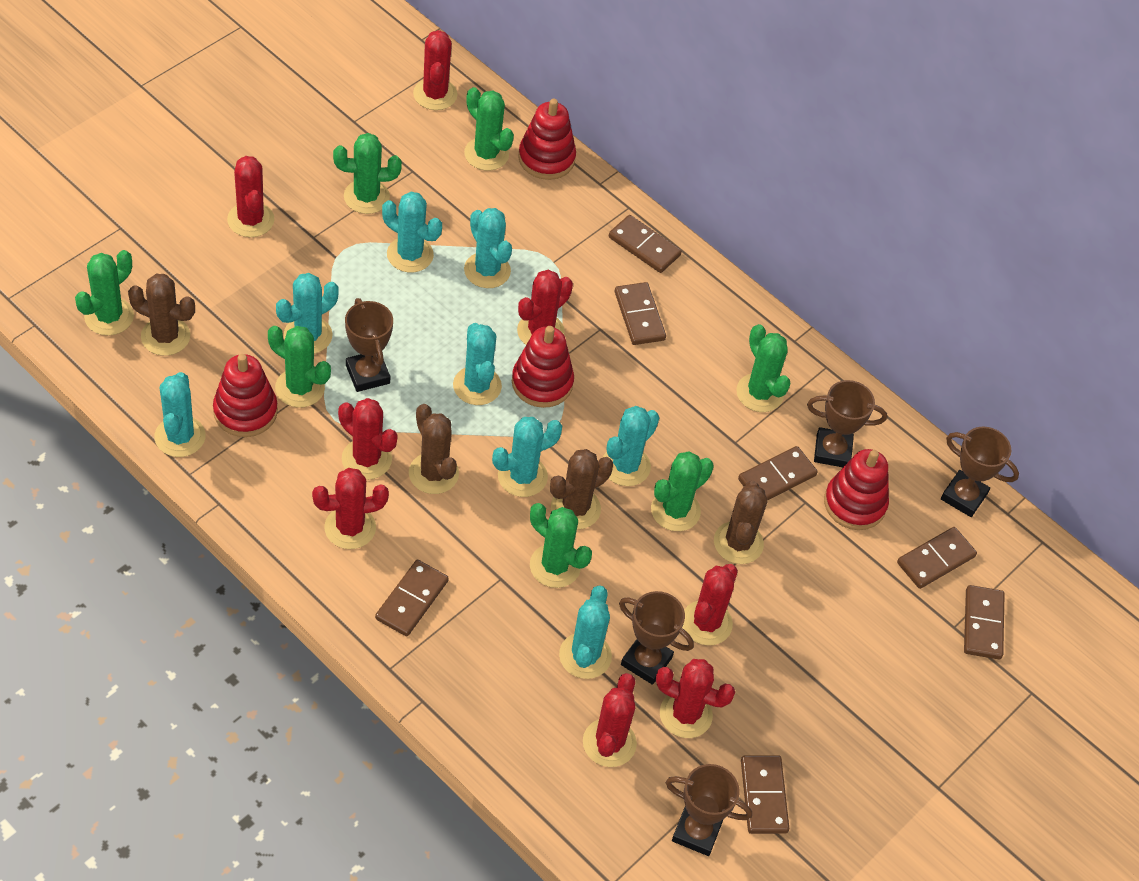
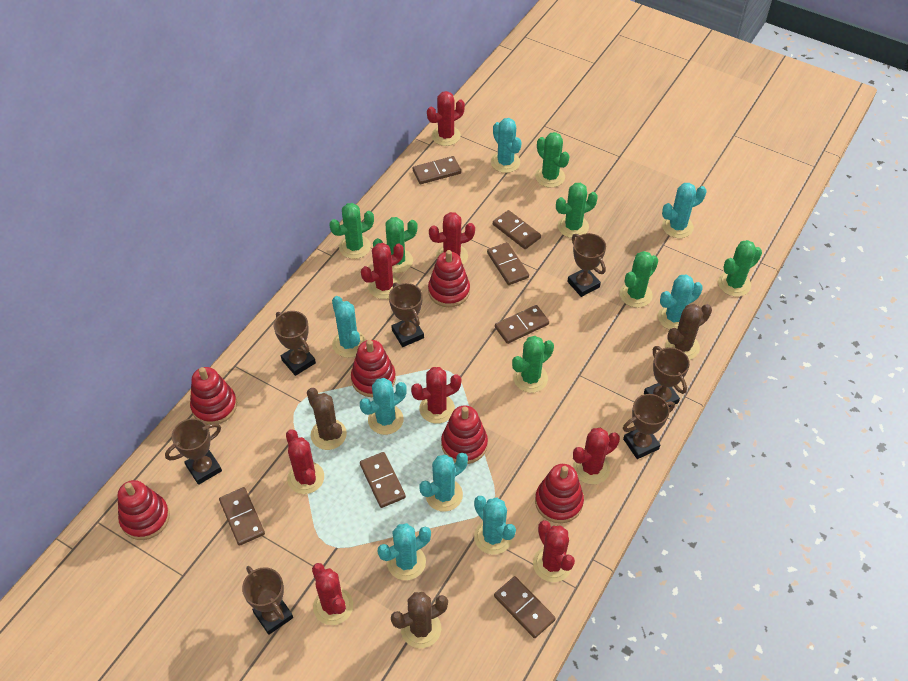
brown cactus: [128,274,195,356] [409,404,459,494] [550,449,613,529] [714,481,767,564] = 4 -> [307,388,347,450] [391,592,448,648] [665,304,712,360] = 3
brown trophy: [345,298,393,392] [619,591,694,685] [666,764,752,856] [807,380,887,467] [941,427,1019,517] = 5 -> [165,418,222,485] [242,566,293,635] [274,311,316,376] [389,282,424,347] [567,233,606,297] [623,394,675,459] [644,346,690,407] = 7
red stacking toy: [213,354,278,437] [512,326,574,408] [518,98,576,180] [824,449,889,530] = 4 -> [118,480,170,540] [190,367,237,425] [351,340,396,397] [428,250,470,307] [441,405,488,464] [535,464,584,523] = 6

